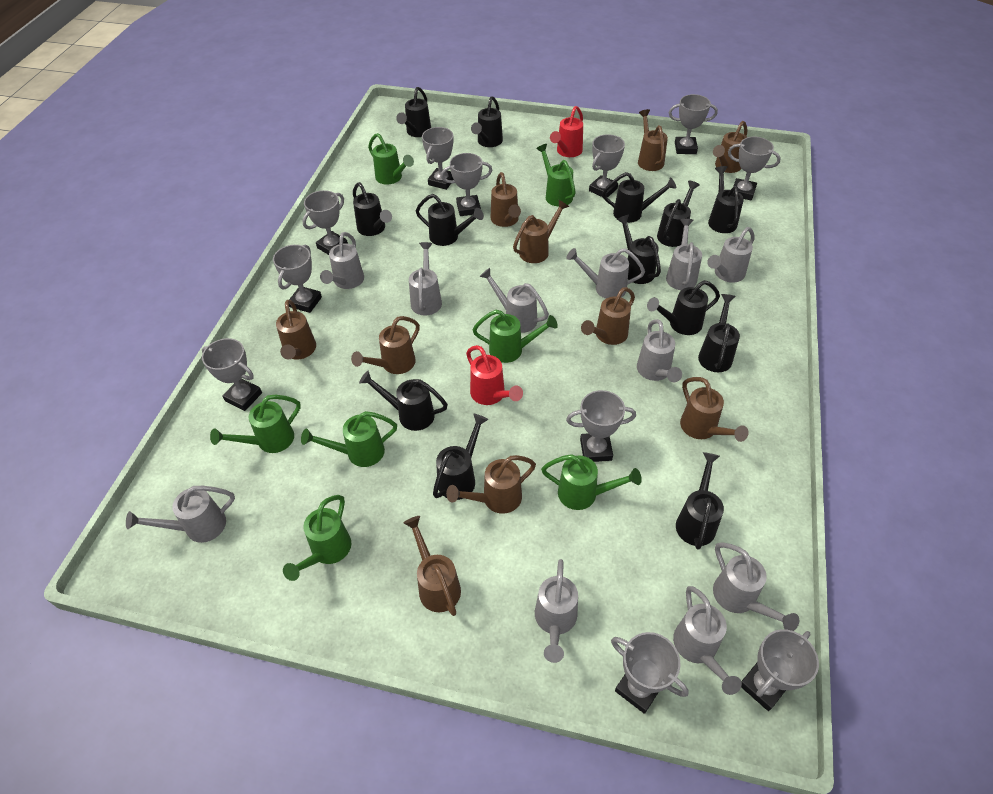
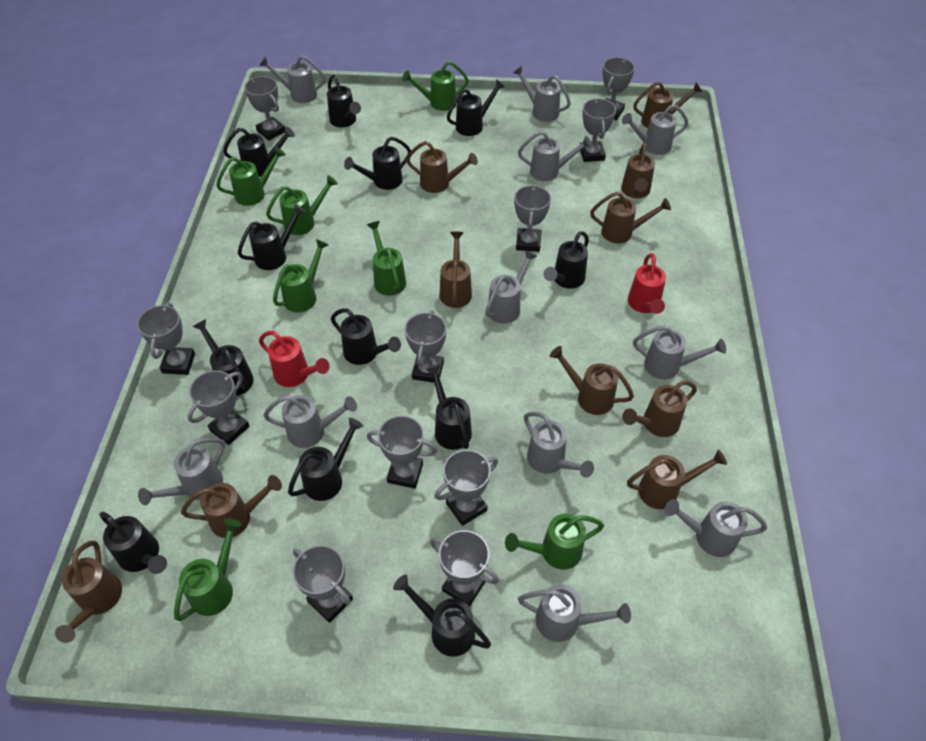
black watering can: [353,182,392,236] [359,371,448,431] [396,87,431,137] [416,194,484,246] [433,414,488,500] [471,96,503,147] [602,172,676,223] [617,215,661,284] [647,280,720,335] [657,181,700,247] [676,452,724,550] [698,294,740,372] [708,166,744,233] = 13 -> [99,512,167,574] [193,319,254,396] [223,127,295,177] [238,204,306,270] [288,418,363,501] [327,75,361,127] [331,308,401,365] [344,137,411,190] [393,574,491,657] [426,364,472,450] [447,79,505,136] [544,231,589,289] = 12

